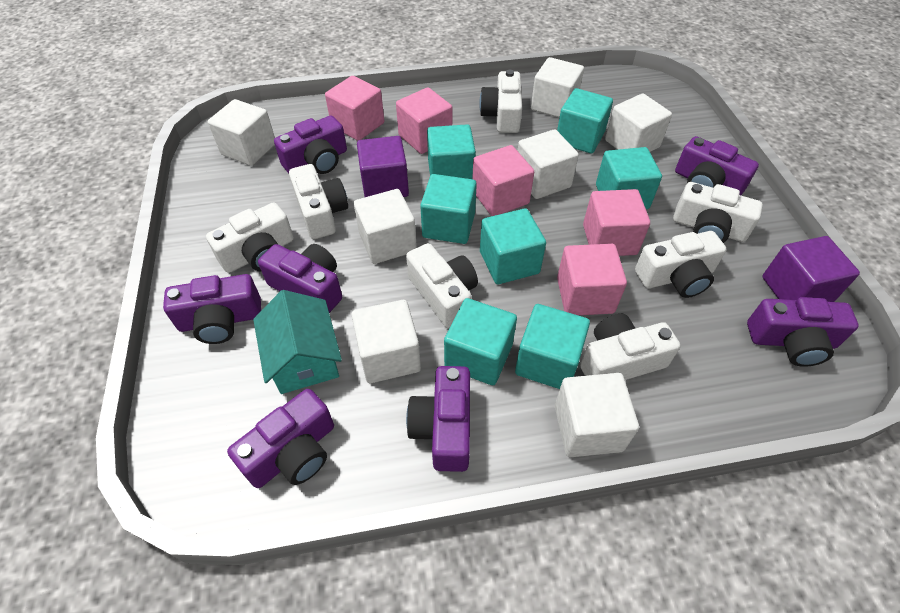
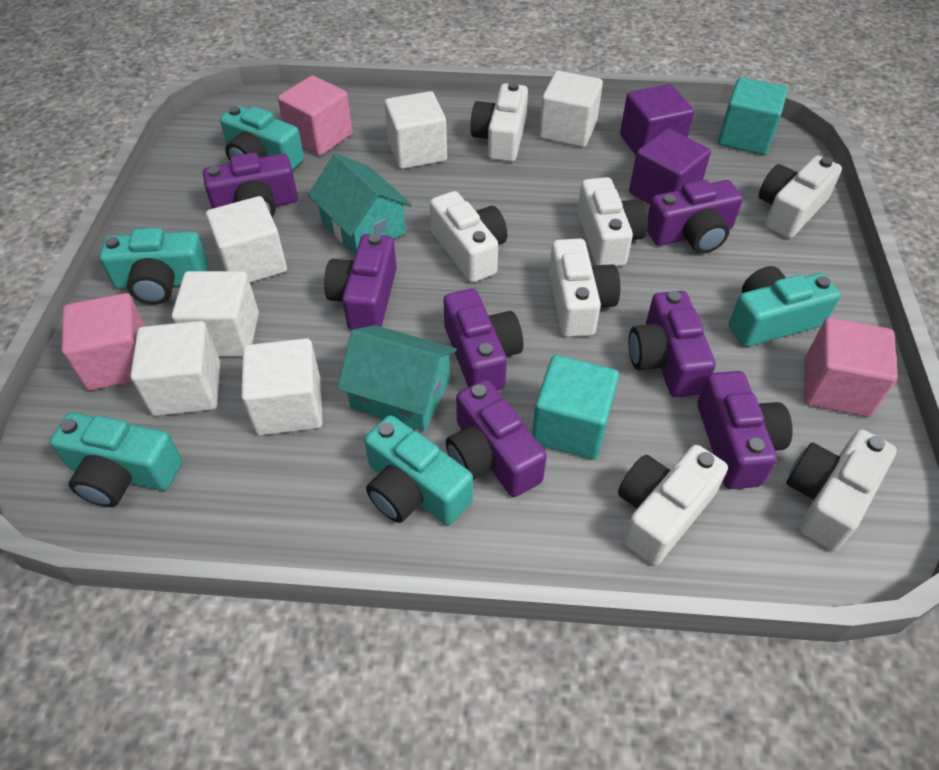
pink cube: [325,76,384,141] [396,87,452,154] [472,145,534,216] [557,244,627,315] [583,189,650,256] = 5 -> [62,293,145,390] [278,75,353,156] [804,318,898,417] = 3
turquoise camera: none = 0 -> [50,412,182,507] [99,228,208,305] [220,105,304,170] [364,415,473,525] [729,266,840,347] = 5
turquoise cube: [420,174,477,244] [427,124,476,179] [444,298,517,385] [480,208,546,284] [515,304,590,389] [557,88,613,154] [596,147,662,209] = 7 -> [532,355,619,459] [718,77,788,155] = 2
turquoise house: [253,290,342,394] = 1 -> [308,153,412,255] [337,325,457,431] = 2
white cube: [208,99,275,166] [352,300,421,383] [354,189,417,264] [518,129,579,199] [531,57,584,118] [555,373,639,457] [605,93,672,152] = 7 -> [130,321,220,416] [172,271,259,357] [206,196,287,283] [241,338,323,435] [384,91,447,169] [539,71,603,147] = 6

